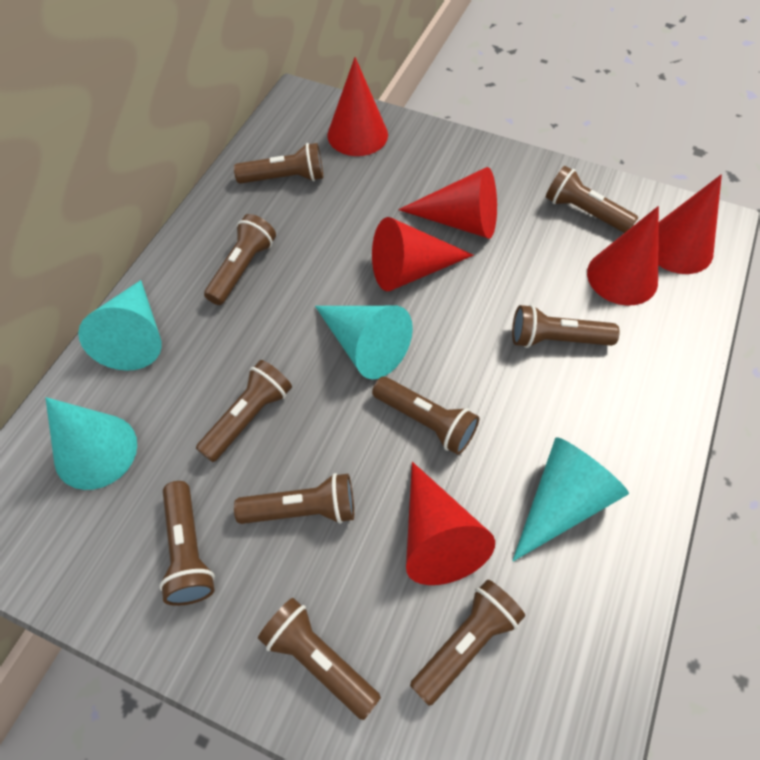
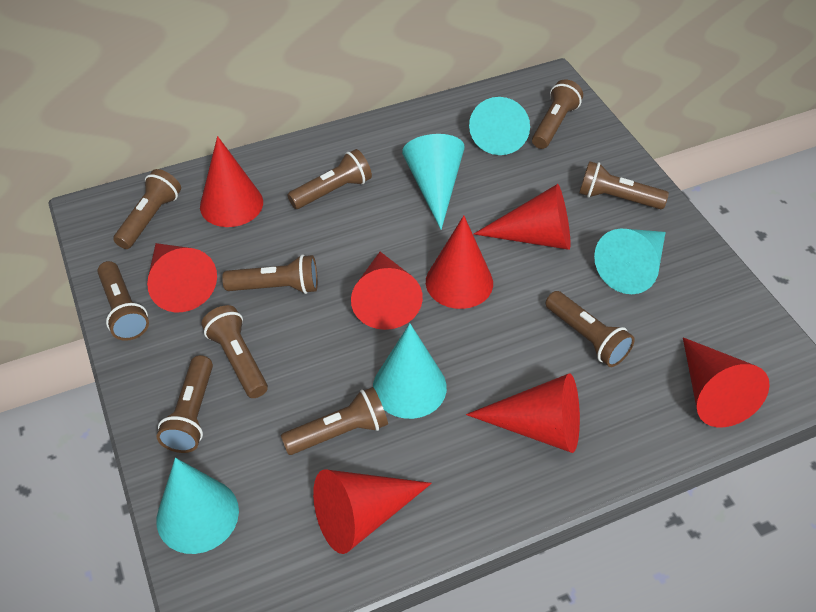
red cone: [328,57,388,156] [372,217,474,291] [398,167,497,239] [406,462,495,585] [587,206,659,306] [658,174,722,274] = 6 -> [147,243,217,312] [200,136,263,227] [313,469,432,554] [351,252,423,330] [426,216,493,309] [466,373,580,453] [474,184,570,250] [683,337,770,427] = 8
turquoise cone: [46,397,137,490] [78,280,162,371] [315,306,413,379] [512,437,629,561] = 4 -> [156,458,239,554] [373,323,447,419] [402,134,465,230] [469,97,530,155] [594,228,666,294] = 5

